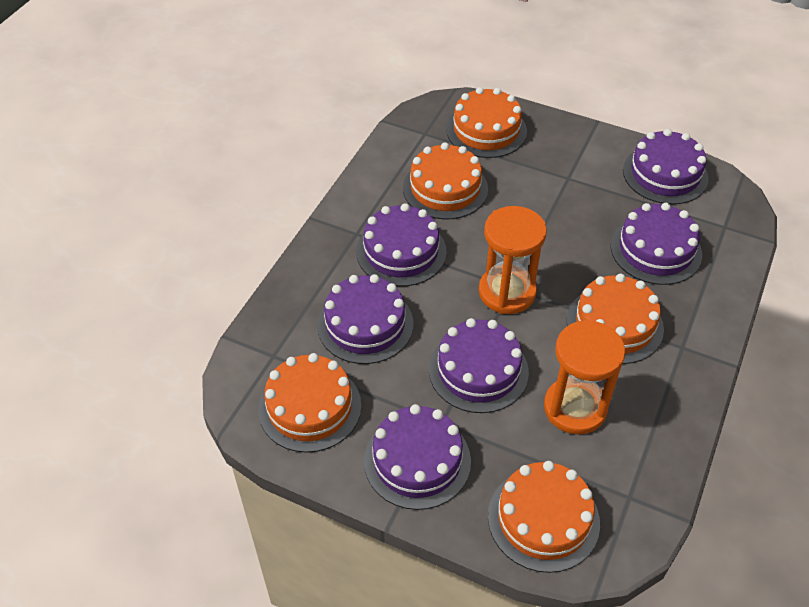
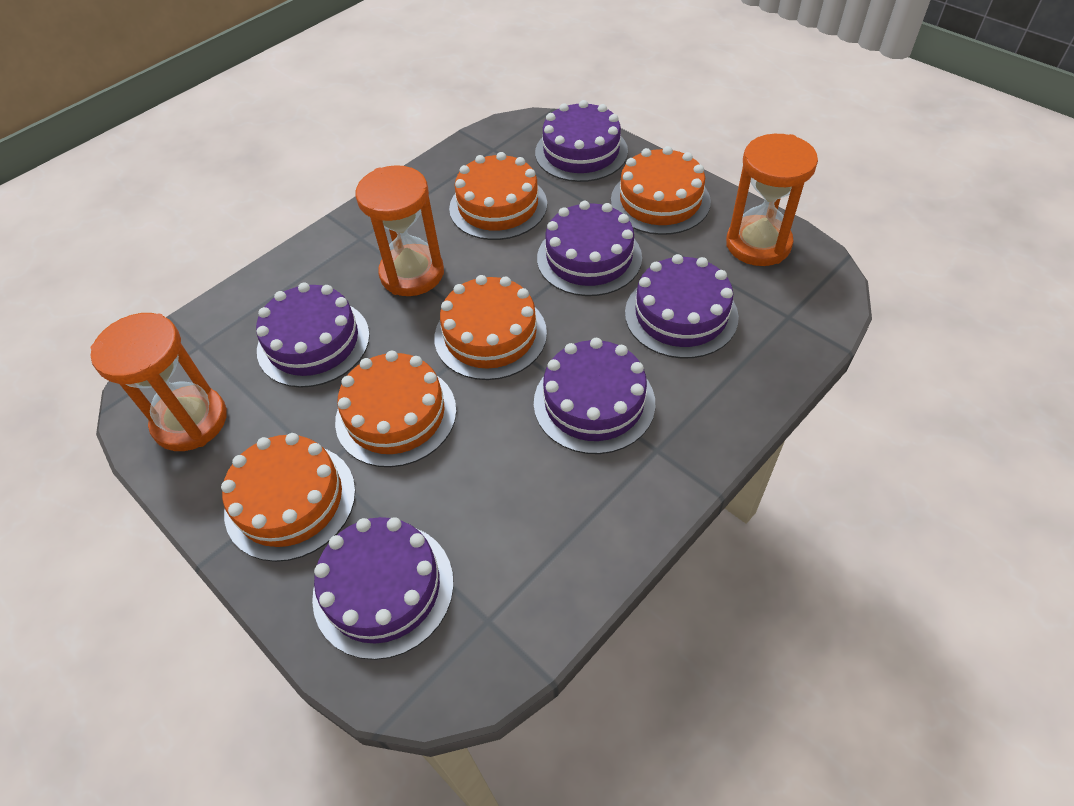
orange hourglass: [479,206,547,314] [544,320,625,435] = 2 -> [91,313,227,451] [356,165,444,296] [726,134,818,266] = 3

